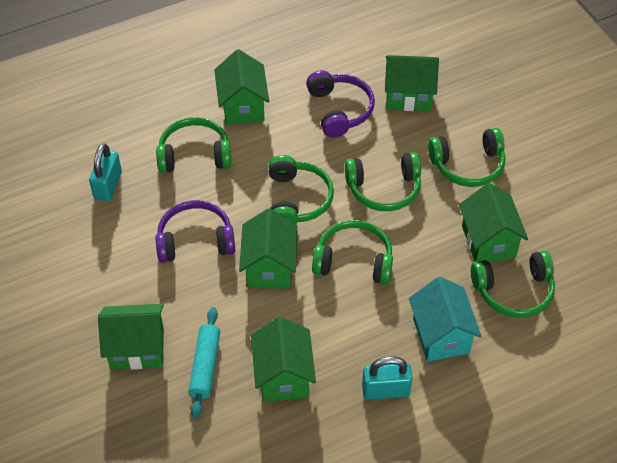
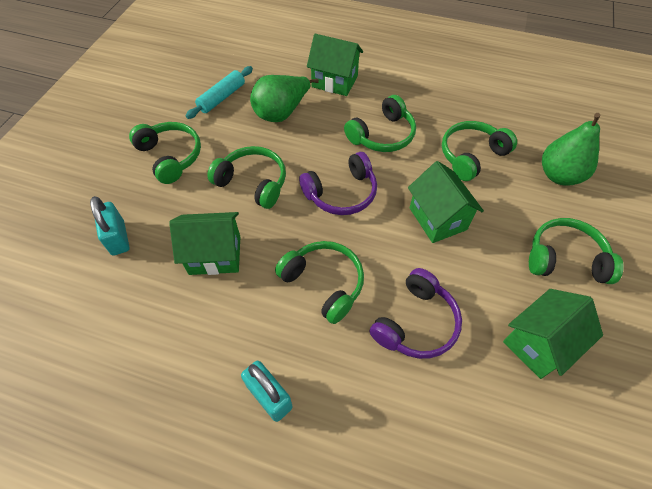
green house: [98,304,164,370] [214,49,269,125] [239,208,298,289] [251,317,316,402] [385,55,439,111] [459,183,528,262] = 6 -> [169,212,240,275] [307,34,363,96] [408,161,484,243] [503,289,603,379] = 4
green pear: none = 0 -> [250,75,319,122] [542,113,601,186] = 2
turquoise house: [409,277,482,362] = 1 -> none = 0

